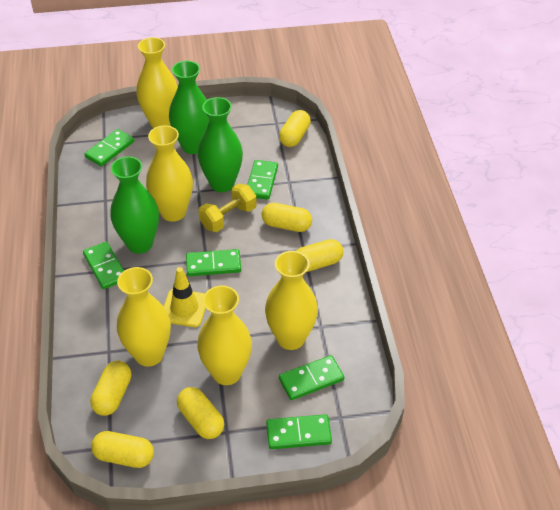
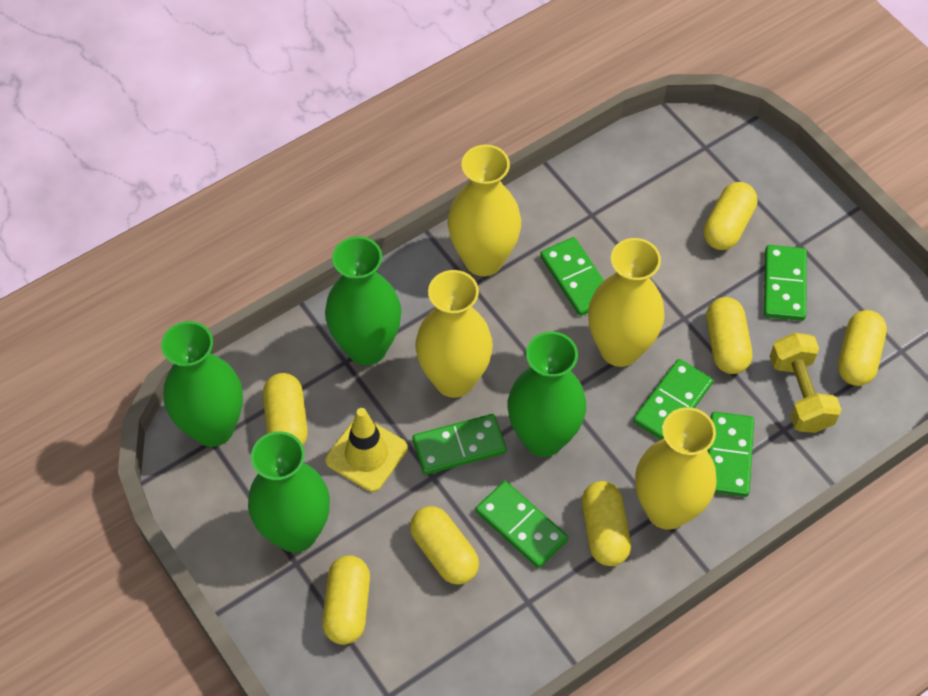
green vase: [110,156,159,254] [169,61,209,154] [198,97,243,192] = 3 -> [161,321,243,447] [248,431,330,553] [325,236,401,365] [508,332,586,457] = 4
yellow capsule: [90,361,131,416] [91,431,154,468] [177,387,224,439] [262,203,312,232] [279,110,311,147] [296,239,343,272] = 6 -> [263,373,308,445] [322,555,370,645] [410,506,479,585] [582,481,631,566] [703,182,757,250] [706,297,752,374] [838,310,887,386] = 7
yellow vase: [117,267,171,367] [136,37,178,128] [146,125,193,222] [197,286,252,385] [265,251,318,350] = 5 -> [415,270,493,398] [448,145,521,276] [588,238,665,367] [635,407,717,530] = 4

